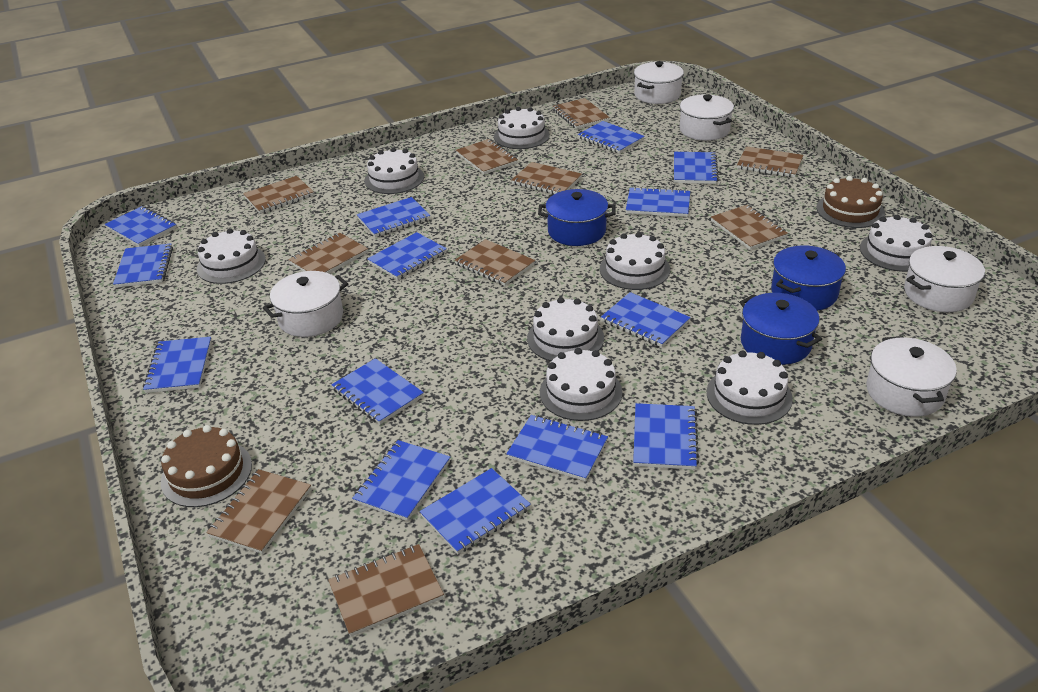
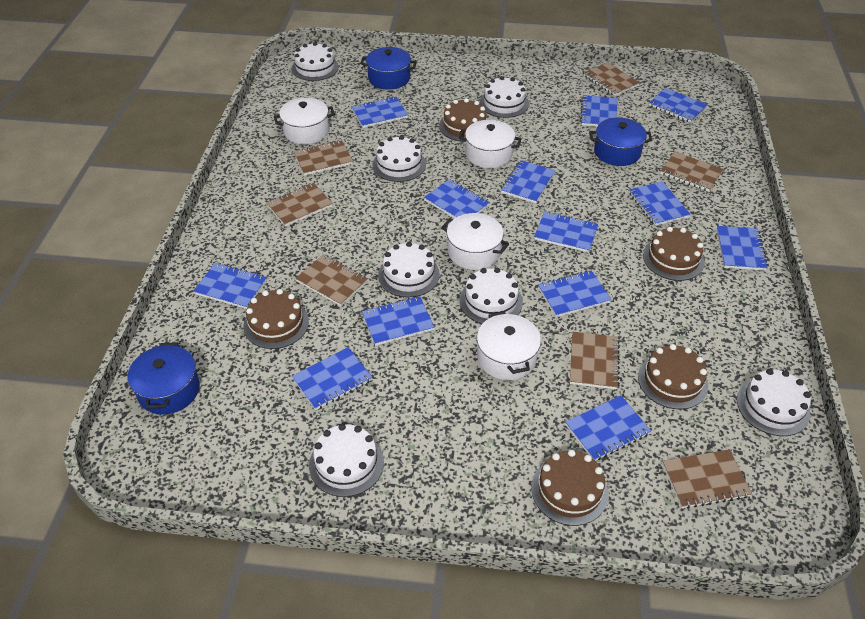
blue notebook: [104,206,177,247] [113,243,173,288] [143,337,212,393] [331,358,424,424] [352,440,450,521] [357,197,430,237] [367,232,447,280] [420,468,531,554] [506,415,608,482] [578,121,645,154] [601,292,691,347] [626,187,690,217] [633,403,699,470] [674,152,719,184] = 14 -> [193,263,267,309] [292,347,373,410] [352,96,408,128] [362,296,435,346] [424,179,490,218] [501,160,555,204] [534,211,598,253] [538,271,611,317] [566,395,651,461] [580,95,617,127] [629,181,691,226] [649,88,708,123] [716,226,768,271] = 13
brown cake: [161,425,252,507] [816,176,885,228] = 2 -> [243,289,309,349] [439,98,487,142] [531,450,609,526] [638,344,708,409] [643,227,704,281] = 5
brown notebook: [206,469,311,554] [243,176,314,214] [288,233,368,273] [328,544,444,637] [455,239,535,286] [456,139,518,174] [512,162,582,194] [553,98,610,129] [711,205,788,250] [737,146,803,177] = 10 -> [266,183,333,227] [294,140,353,176] [295,254,368,306] [570,332,620,389] [584,62,639,96] [660,152,724,192] [662,449,752,509] = 7
white cake: [197,228,266,284] [365,148,424,194] [494,107,550,149] [527,297,604,361] [540,348,623,421] [600,232,670,290] [707,351,793,425] [860,215,932,272] = 8 -> [292,42,339,81] [309,424,384,497] [372,136,426,182] [378,242,440,298] [460,268,523,324] [480,76,529,118] [737,369,811,436] = 7
white pot: [263,271,348,337] [634,61,684,104] [680,94,734,141] [866,336,957,417] [904,246,985,312] = 5 -> [274,98,335,144] [441,213,509,270] [459,120,522,168] [477,311,541,380] = 4

